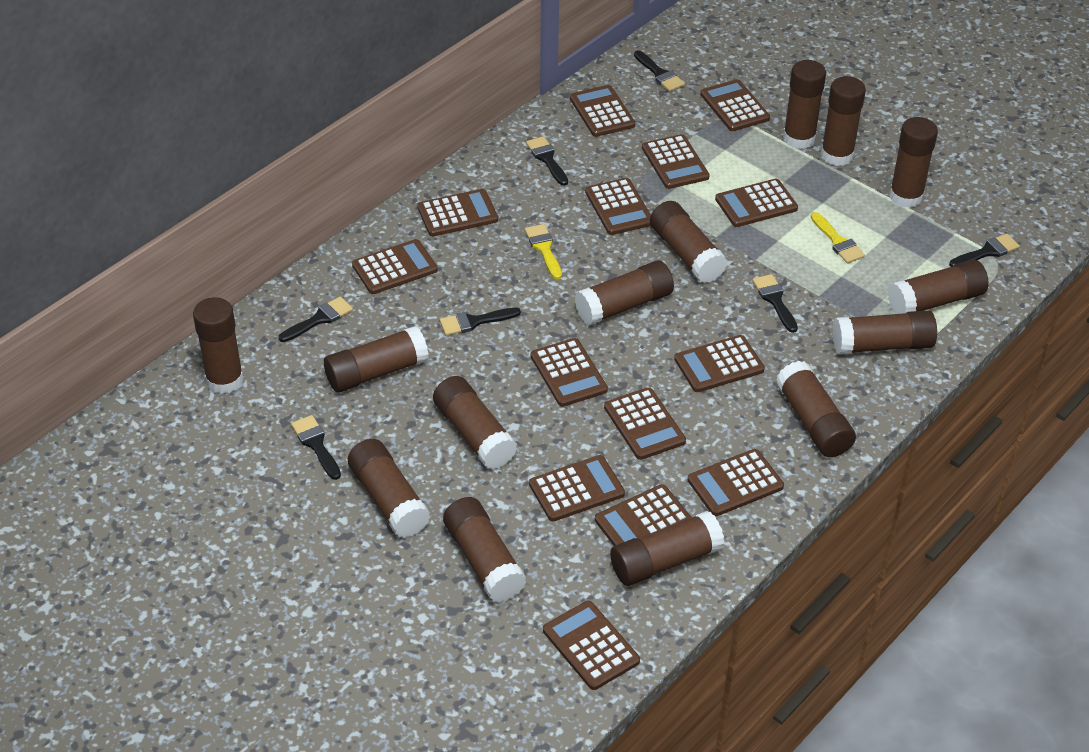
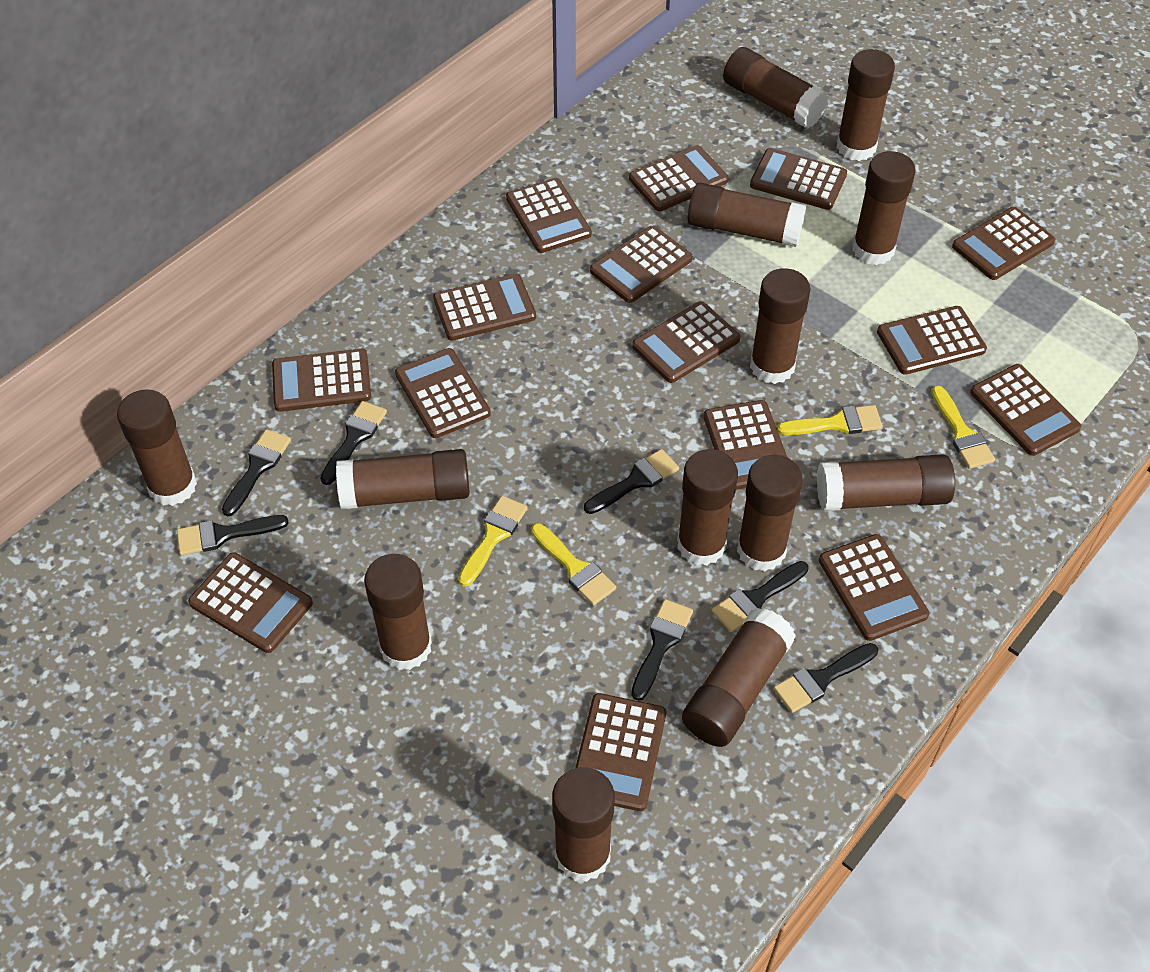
brown calculator: [352,239,438,294] [417,189,498,236] [529,455,625,522] [531,338,608,407] [543,601,640,690] [570,85,635,137] [585,178,651,235] [595,484,692,546] [604,387,686,460] [642,134,710,189] [674,335,765,392] [688,449,784,516] [700,79,770,131] [715,179,798,227] = 14 -> [188,553,313,653] [272,349,371,412] [395,348,491,438] [433,274,536,341] [506,178,592,253] [575,693,666,811] [590,226,692,303] [629,145,728,211] [632,301,740,383] [704,400,788,490] [750,148,847,210] [819,534,929,641] [877,306,987,375] [952,207,1055,280] [970,364,1081,456] = 15
brown glue stick: [193,297,244,394] [324,326,429,393] [348,439,431,538] [433,376,517,470] [443,497,527,602] [575,260,674,326] [610,511,725,586] [650,201,728,283] [776,361,856,457] [783,60,826,149] [821,76,866,166] [833,310,937,354] [887,260,989,314] [889,117,938,208] = 14 -> [117,389,197,506] [336,449,470,509] [364,554,432,670] [552,767,615,882] [677,449,738,566] [682,608,796,747] [688,182,806,247] [723,47,828,128] [737,455,803,572] [750,268,811,384] [817,454,955,511] [836,49,895,161] [852,151,916,265] = 13
yellow brush: [525,224,562,280] [811,212,865,264] = 2 -> [458,496,527,587] [531,523,616,605] [777,405,883,435] [931,385,995,469] = 4

